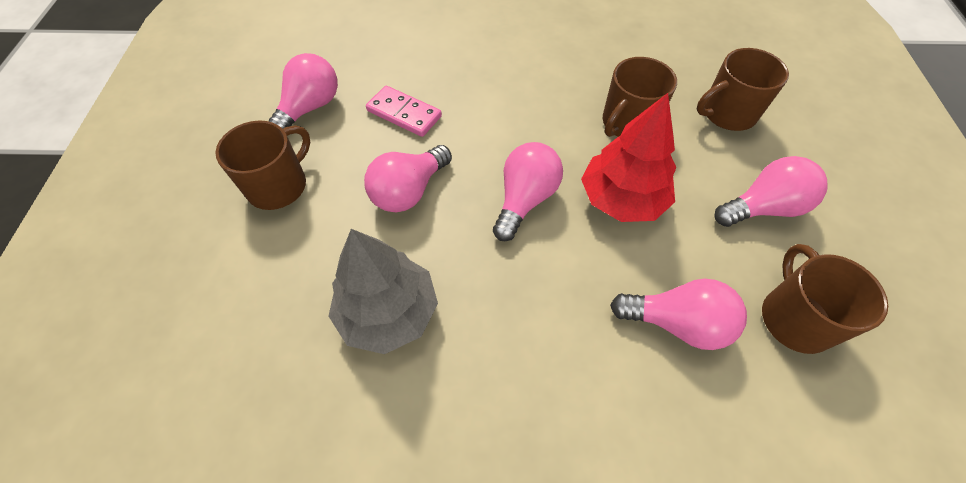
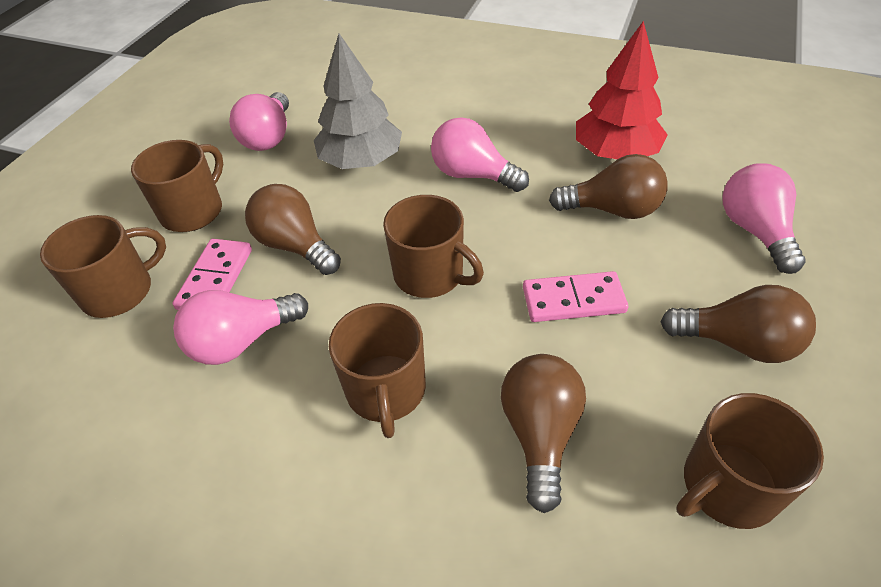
brown light bulb: none = 0 -> [245,184,341,275] [501,354,586,513] [549,154,668,219] [661,285,816,363] = 4
brown mug: [215,120,310,210] [603,57,677,137] [696,48,789,131] [762,244,888,354] = 4 -> [40,215,166,318] [131,140,223,232] [329,303,426,438] [383,195,484,298] [676,393,824,529] = 5
pink domino: [366,86,442,137] = 1 -> [173,239,252,310] [523,271,628,322] = 2
pink light bulb: [269,53,338,129] [364,145,452,212] [493,142,563,241] [610,279,747,350] [714,156,827,227] = 5 -> [173,290,308,365] [229,92,289,151] [431,117,529,192] [722,163,805,274] = 4

